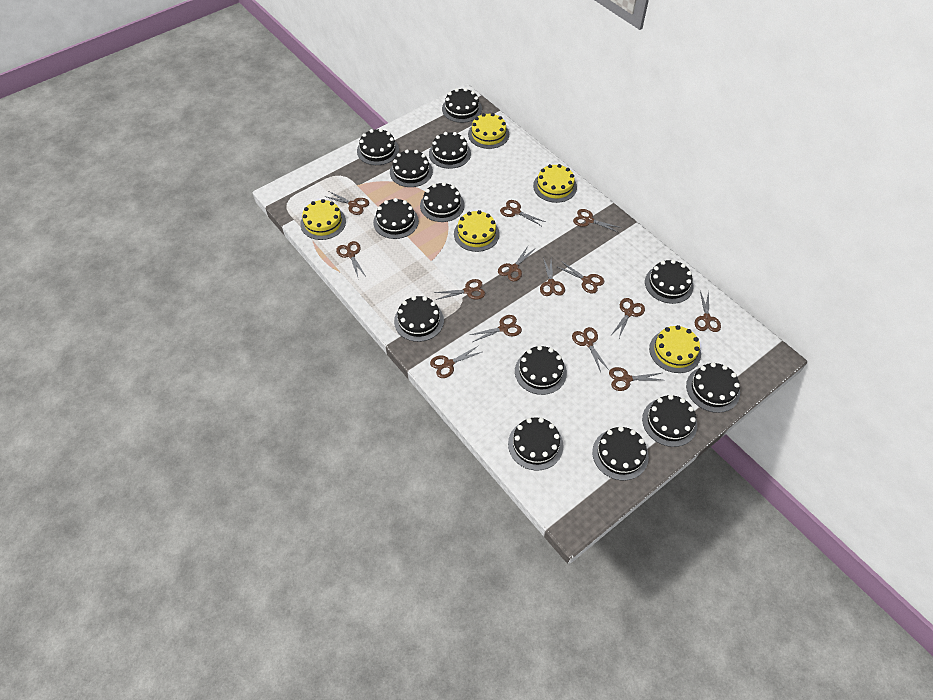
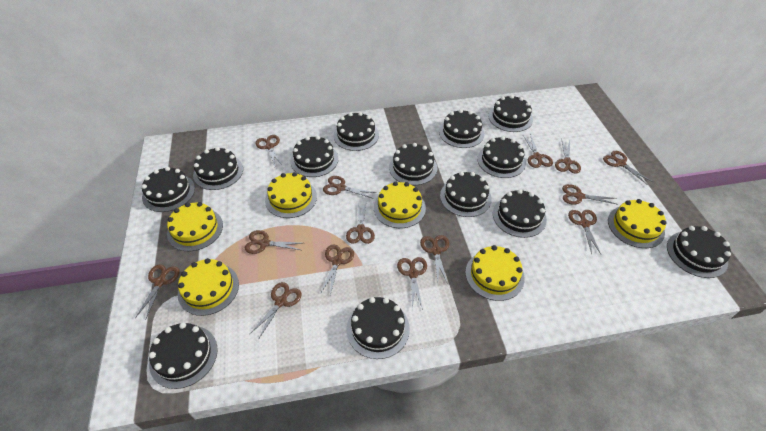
yellow cake: [300,199,346,240] [454,210,500,252] [468,113,509,149] [533,164,577,203] [649,325,701,373] = 5 -> [167,202,223,251] [178,258,239,316] [265,172,317,218] [374,181,426,228] [465,245,524,301] [608,199,666,248] = 6

